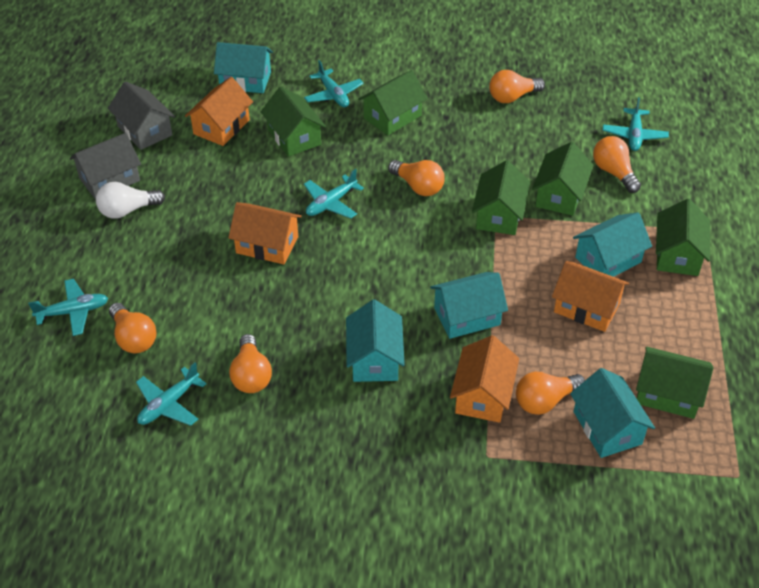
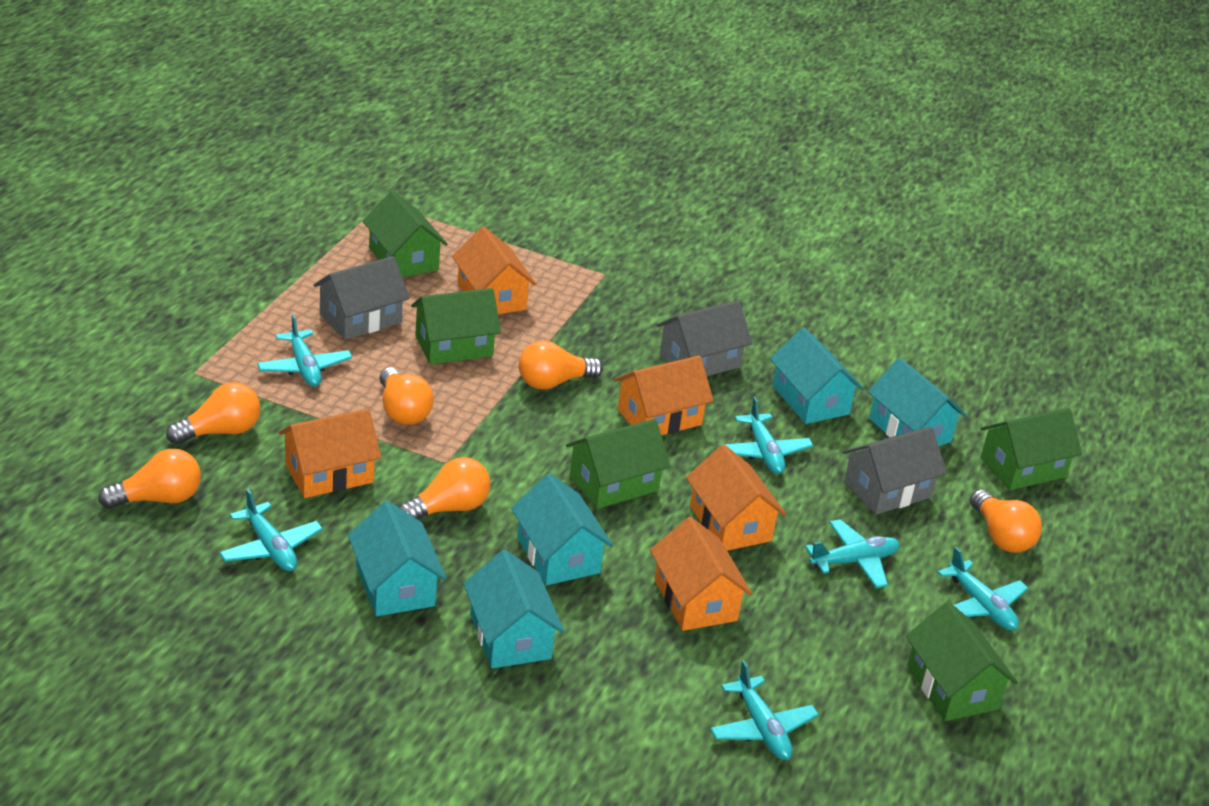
green house: [261,87,326,157] [358,70,428,135] [472,160,530,235] [532,142,594,216] [636,347,714,419] [656,199,710,276] = 6 -> [363,191,448,278] [411,288,501,364] [566,419,670,509] [906,602,1018,721] [981,408,1082,490] = 5
grey house: [70,133,141,200] [108,81,175,150] = 2 -> [314,256,410,340] [657,301,752,376] [843,427,947,515] = 3
orange house: [185,77,253,146] [228,202,302,264] [450,335,519,423] [552,261,629,332] = 4 -> [279,409,382,498] [452,227,536,314] [614,356,714,435] [650,517,753,631] [686,444,786,551] = 5
turquoise plane: [28,279,108,336] [136,362,207,426] [304,60,364,107] [304,169,364,219] [603,97,669,151] = 5 -> [219,489,323,571] [257,314,352,386] [710,660,819,760] [719,397,813,474] [805,519,900,588] [937,547,1028,630] = 6
white light bulb: [96,182,165,219] = 1 -> none = 0

